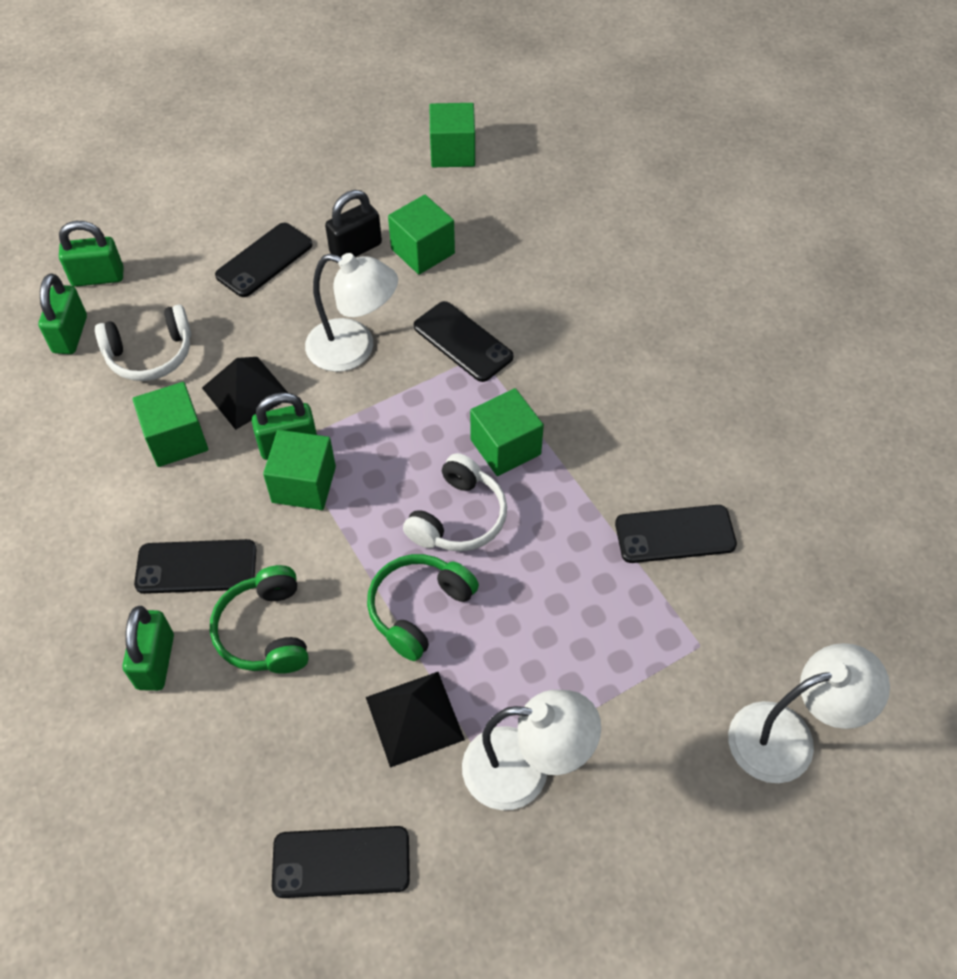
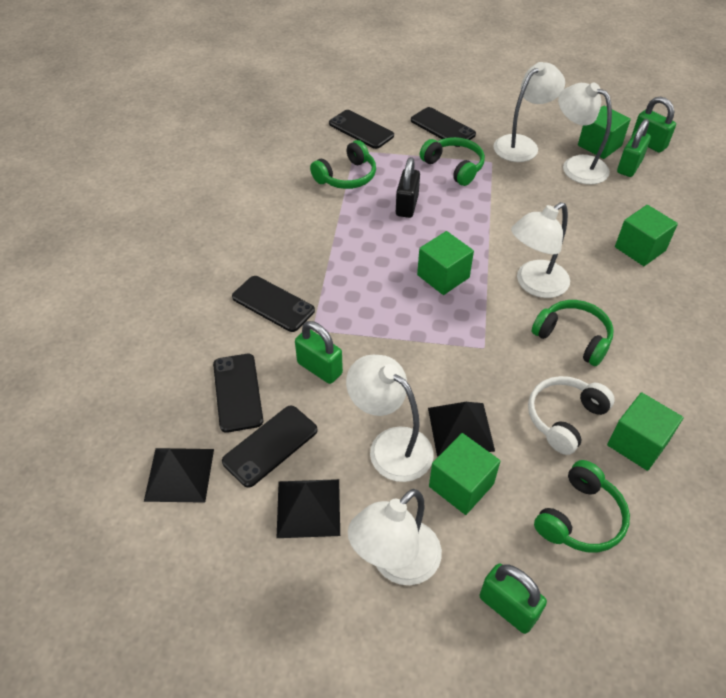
black pyramid: [202,357,288,430] [366,672,465,768] = 2 -> [144,448,214,503] [277,479,340,538] [428,402,495,457] = 3
green headphones: [210,565,308,674] [367,554,479,661] = 2 -> [310,140,376,189] [420,137,485,186] [532,300,614,366] [534,460,630,553] = 4
white headphones: [95,304,191,381] [403,453,507,552] = 2 -> [528,376,615,455] = 1
white lamp: [305,253,398,372] [462,690,601,810] [728,643,890,783] = 3 -> [346,355,434,482] [348,489,442,585] [494,62,565,162] [511,202,570,298] [558,82,612,185] = 5

